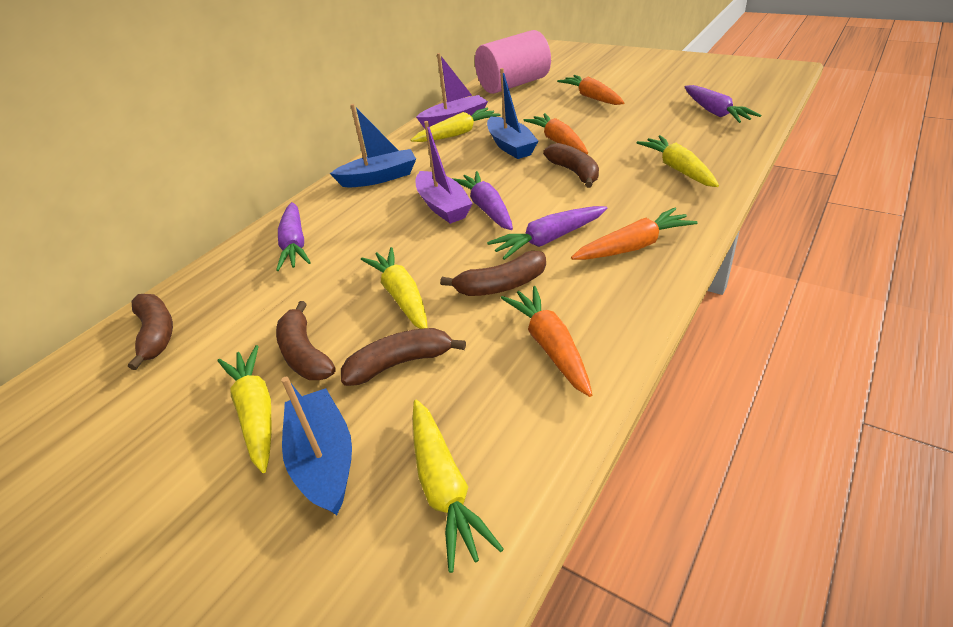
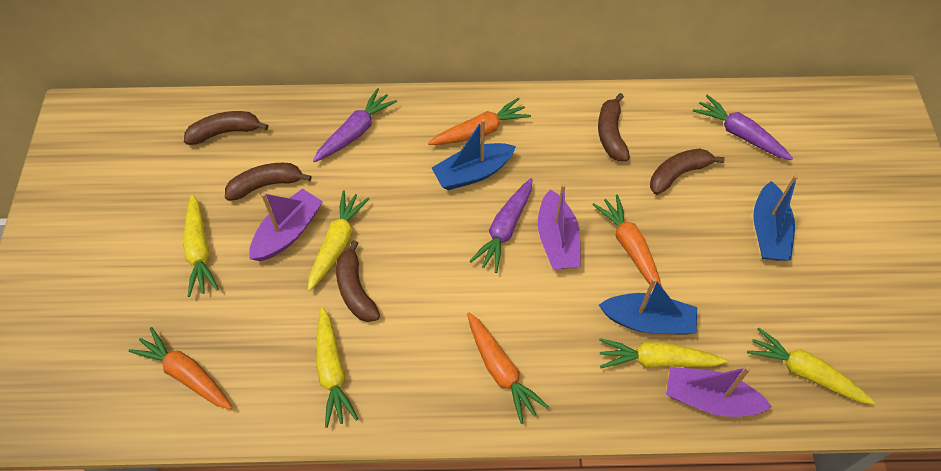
pink cylinder: [475,30,551,94] = 1 -> none = 0
purple boat: [416,53,488,129] [416,121,473,224] = 2 -> [249,188,323,261] [538,184,581,270] [666,366,772,417] = 3
purple carrot: [276,202,311,271] [452,171,513,230] [487,206,607,260] [684,85,761,123] = 4 -> [313,88,397,162] [470,178,533,273] [693,95,793,160] = 3

